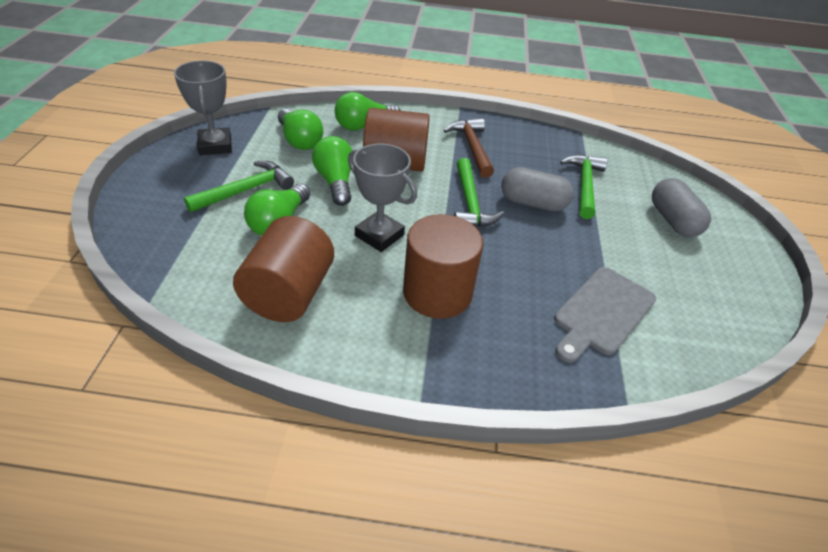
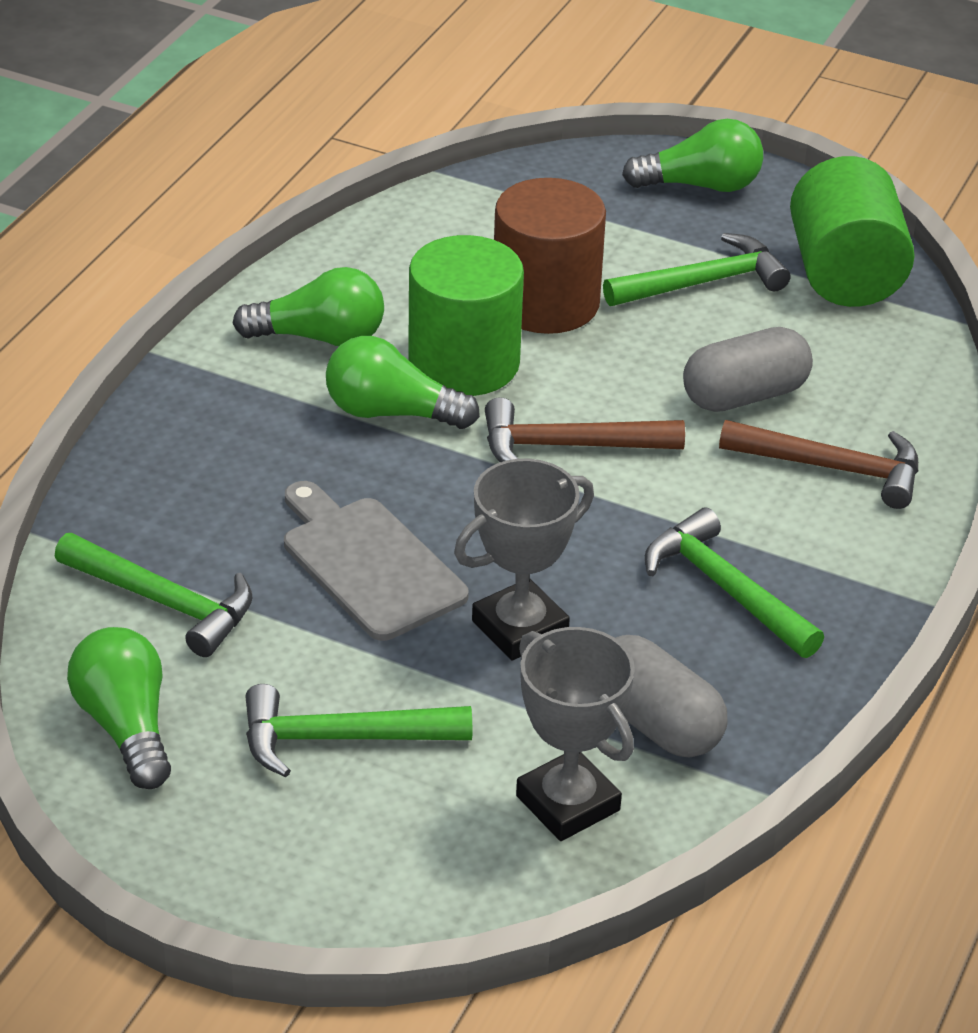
brown cylinder: [233,216,334,322] [363,108,430,172] [403,214,483,319] = 3 -> [494,178,606,334] = 1
brown hammer: [444,118,494,178] = 1 -> [485,397,685,462] [719,420,918,509] = 2
green cylinder: none = 0 -> [408,235,524,396] [790,156,915,307] = 2
green hammer: [184,161,294,212] [454,158,504,227] [560,155,608,219] = 3 -> [55,533,253,657] [246,684,472,777] [603,233,791,306] [645,508,824,658] = 4

